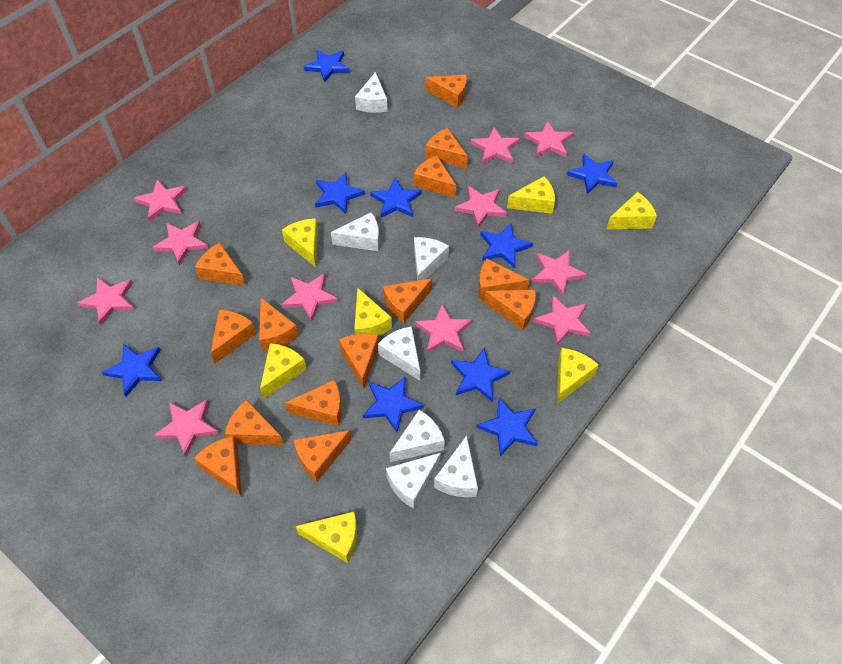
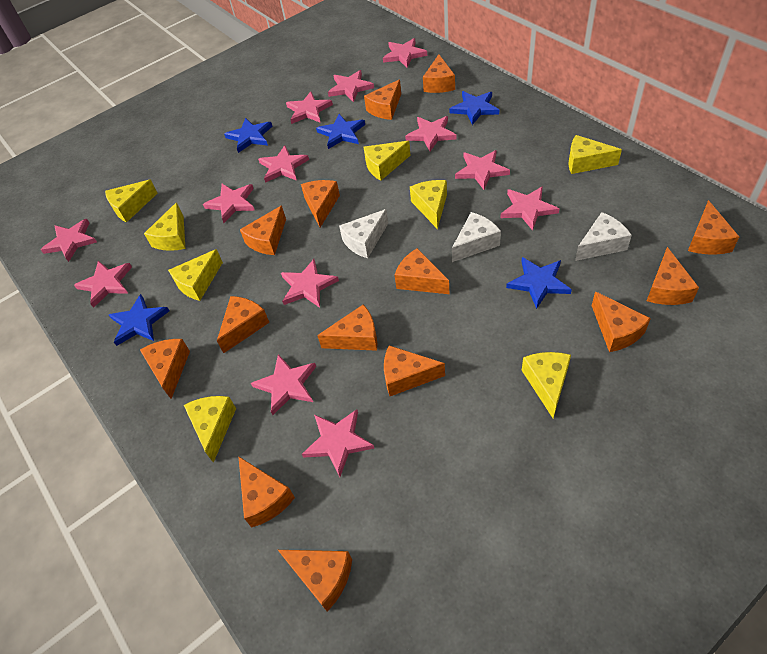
blue star: [102,343,162,397] [304,50,350,82] [315,173,365,214] [362,376,424,432] [370,177,422,218] [451,348,510,402] [477,398,538,457] [480,223,533,268] [567,153,618,194] = 9 -> [109,294,169,346] [224,118,272,153] [316,114,365,149] [449,91,499,125] [506,257,572,309] = 5
pink star: [77,277,134,325] [134,179,187,222] [152,221,208,265] [154,399,219,457] [281,273,339,322] [414,304,472,353] [454,186,507,228] [470,127,520,164] [524,121,573,157] [532,250,587,296] [533,295,591,345] = 11 -> [41,219,97,262] [74,261,132,308] [203,184,255,223] [251,354,316,415] [258,145,309,183] [281,259,339,308] [286,91,333,124] [302,409,374,477] [328,70,374,102] [383,38,427,68] [405,116,457,151] [455,150,510,190] [501,186,559,231] = 13
white cheese: [331,212,379,251] [355,72,387,113] [378,326,420,381] [386,453,441,509] [389,410,445,462] [414,237,449,281] [434,436,478,497] = 7 -> [339,209,388,258] [452,212,501,262] [575,212,632,261] = 3
yellow cheese: [260,343,307,399] [282,218,318,267] [295,511,357,563] [354,287,392,336] [507,176,555,214] [557,348,599,404] [606,192,657,230] = 7 -> [105,180,158,222] [144,202,186,251] [168,249,223,301] [184,396,236,463] [364,141,411,181] [410,180,447,229] [522,352,571,418] [568,135,622,174] = 8

